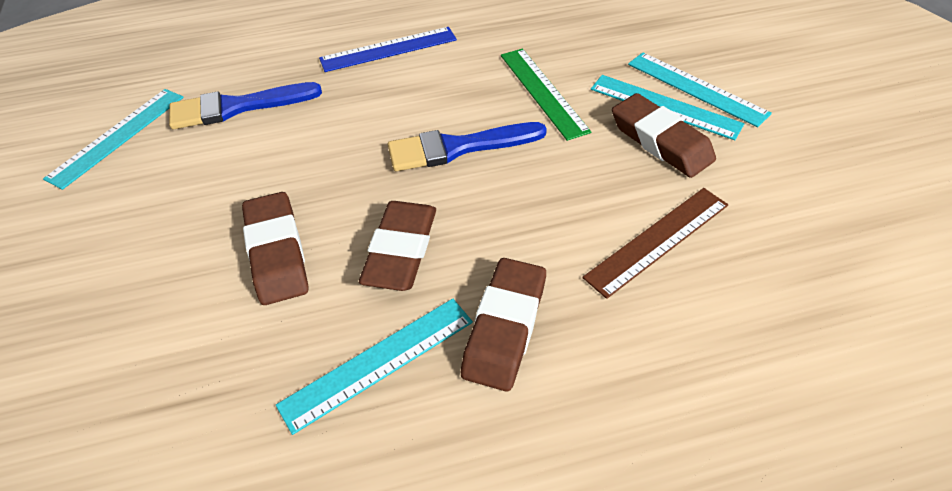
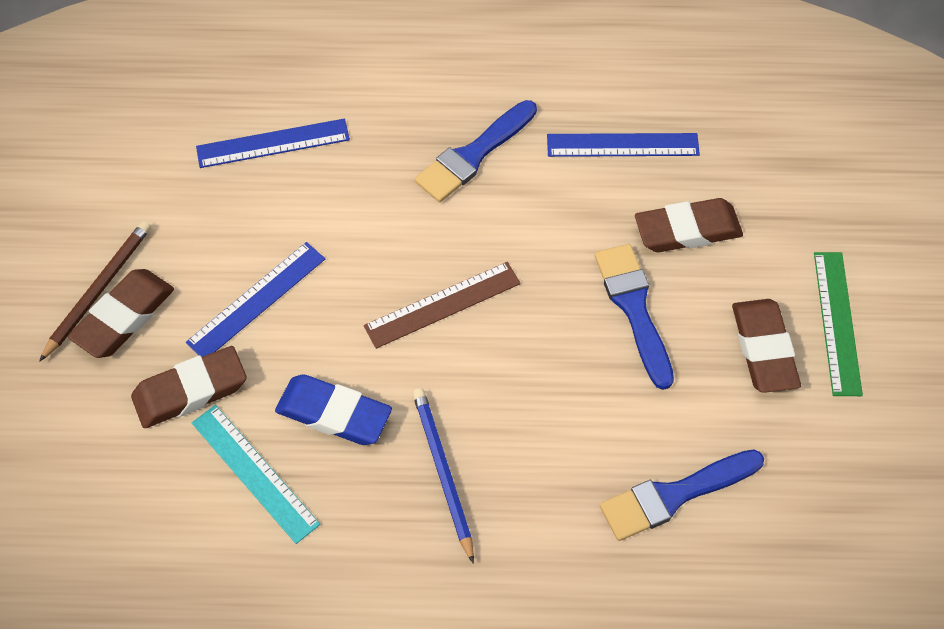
blue brush: [169,82,322,129] [388,122,547,171] = 2 -> [415,100,537,202] [595,244,674,390] [600,449,764,541] = 3
blue eraser: none = 0 -> [275,374,392,445] = 1
blue pencil: none = 0 -> [413,388,474,564] = 1
blue ruler: [319,27,457,72] = 1 -> [186,242,325,357] [196,119,350,168] [547,133,700,157] = 3
brown pencil: none = 0 -> [39,221,151,362] = 1
turquoise ruler: [43,89,184,190] [276,298,473,435] [591,75,744,140] [628,52,772,127] = 4 -> [192,405,320,544] = 1

